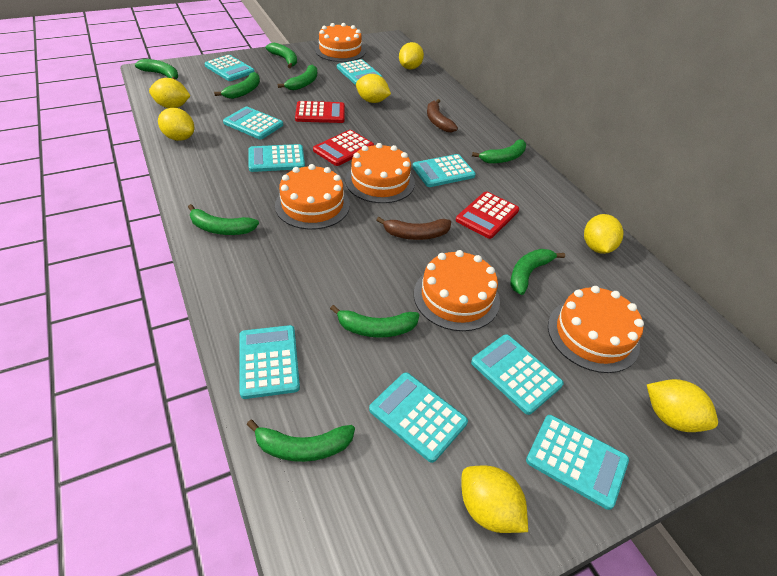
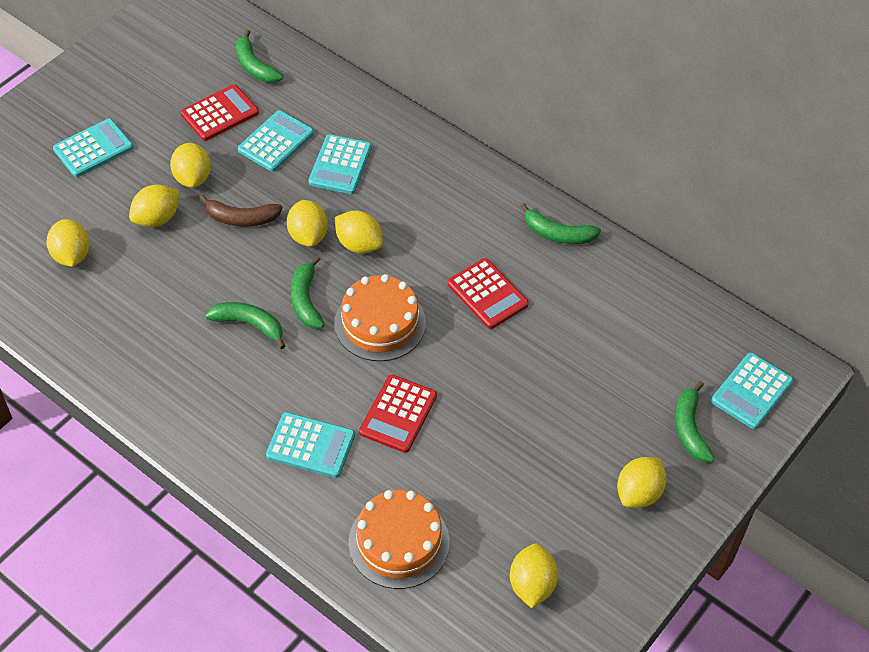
brown banana: [376,217,451,240] [427,99,458,133] = 2 -> [199,194,282,226] = 1
green banana: [135,59,178,80] [188,204,259,235] [214,72,260,99] [247,420,355,462] [266,43,297,68] [278,65,317,90] [330,305,419,338] [472,140,526,164] [510,249,565,295] = 9 -> [206,302,285,349] [236,30,283,83] [291,256,325,329] [521,203,601,244] [675,381,715,462] = 5
orange cake: [275,164,350,230] [315,23,366,62] [345,143,415,203] [414,250,500,331] [548,286,644,373] = 5 -> [334,274,426,361] [348,490,449,589] = 2
turquoise calculator: [204,55,255,81] [223,107,283,139] [239,325,300,399] [248,144,305,172] [337,59,382,85] [369,372,468,463] [412,154,476,187] [471,334,564,415] [526,415,629,510] = 9 -> [53,119,133,177] [238,110,314,172] [266,412,355,478] [309,134,372,194] [711,352,794,429] = 5

